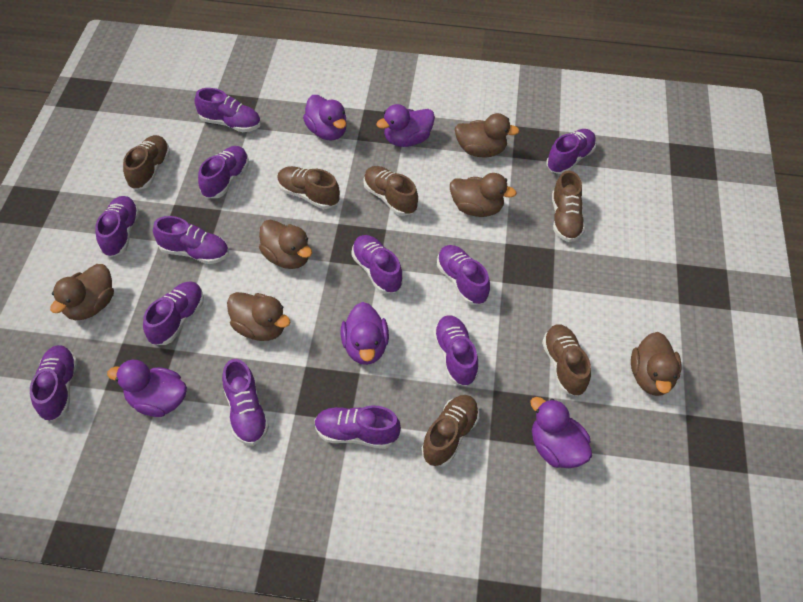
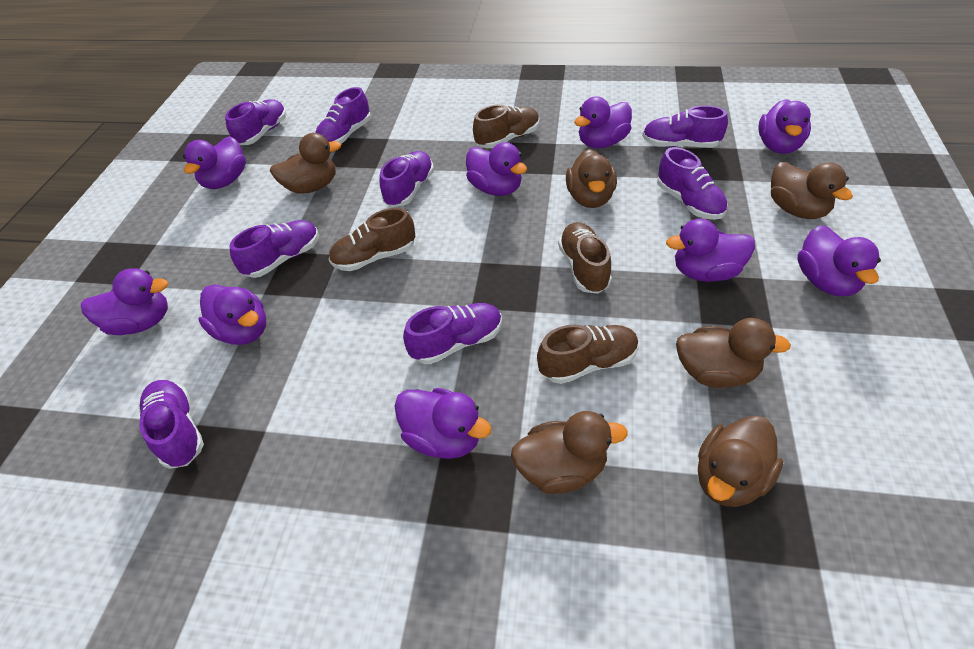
brown shoe: [123,135,170,190] [277,166,340,209] [363,166,418,216] [421,395,479,467] [542,324,591,396] [552,170,585,242] = 6 -> [329,208,415,271] [473,104,540,148] [537,324,639,384] [558,222,612,294] = 4
purple duck: [107,360,187,417] [303,95,347,140] [341,302,389,365] [376,104,435,147] [530,397,592,468] = 5 -> [81,268,168,335] [183,136,246,189] [198,284,266,345] [394,388,492,459] [466,142,527,196] [574,96,632,148] [666,219,755,282] [758,99,811,154] [797,225,881,296] = 9
purple shoe: [30,345,78,421] [95,196,139,257] [143,281,204,345] [153,216,229,264] [195,88,261,132] [198,146,249,198] [222,359,269,446] [315,406,401,449] [351,235,403,294] [433,315,479,386] [437,245,490,305] [546,129,597,174] = 12 -> [139,380,204,469] [225,99,287,145] [230,220,319,278] [315,87,371,144] [380,151,434,207] [403,303,502,364] [642,105,728,148] [657,147,728,220] = 8

